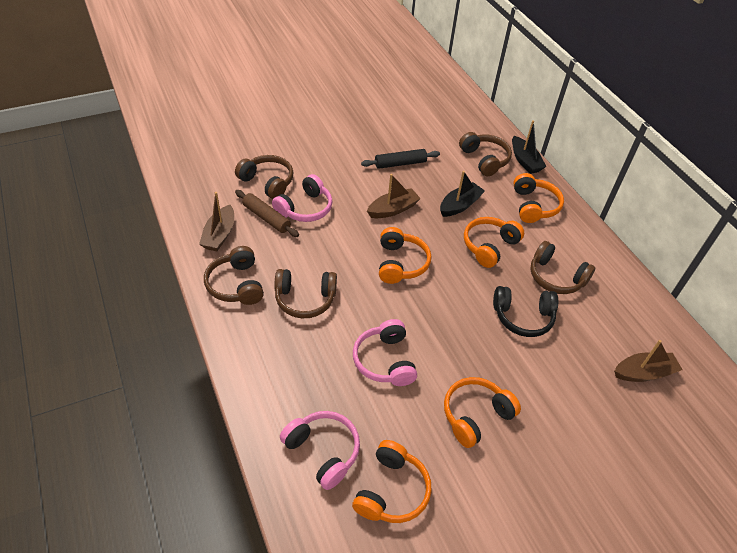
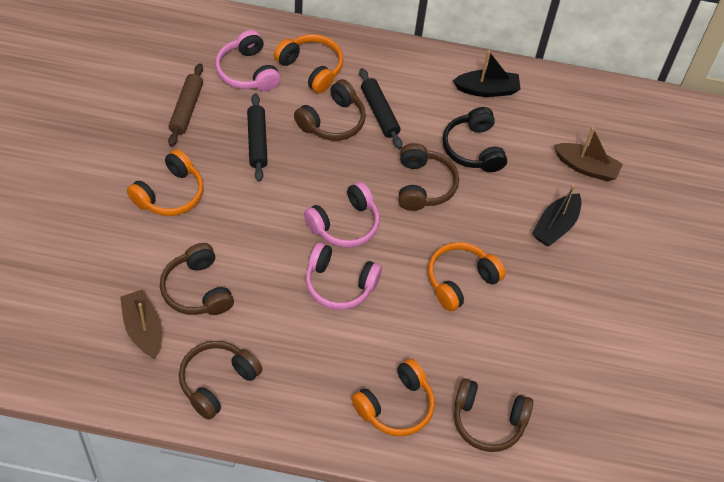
black rolling pin: [361,149,440,169] = 1 -> [247,93,268,182] [359,68,402,149] = 2
brown boat: [199,192,234,251] [367,174,421,218] [614,340,683,382] = 3 -> [120,289,162,359] [554,127,623,181] = 2
orange headphones: [352,440,432,523] [379,227,432,284] [444,377,521,448] [464,217,524,268] [513,173,564,223] = 5 -> [127,149,204,216] [274,34,343,93] [352,359,435,436] [428,242,506,311] = 4

